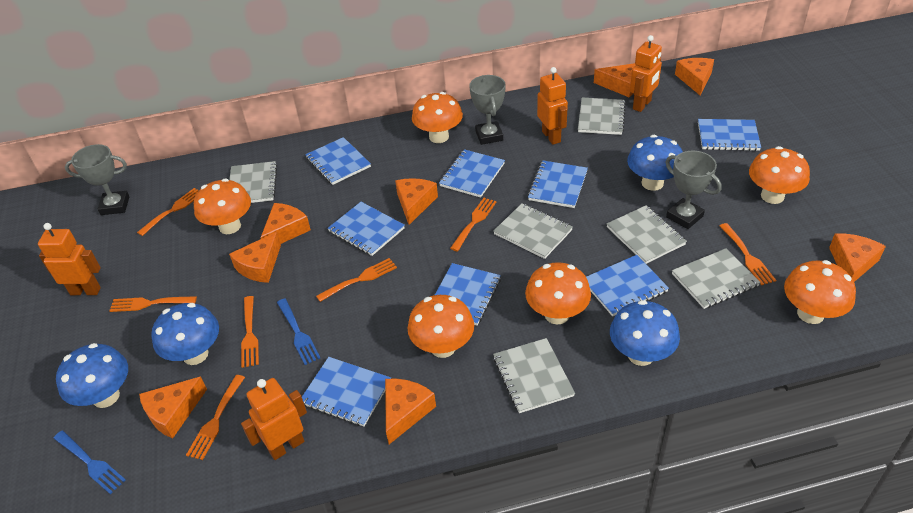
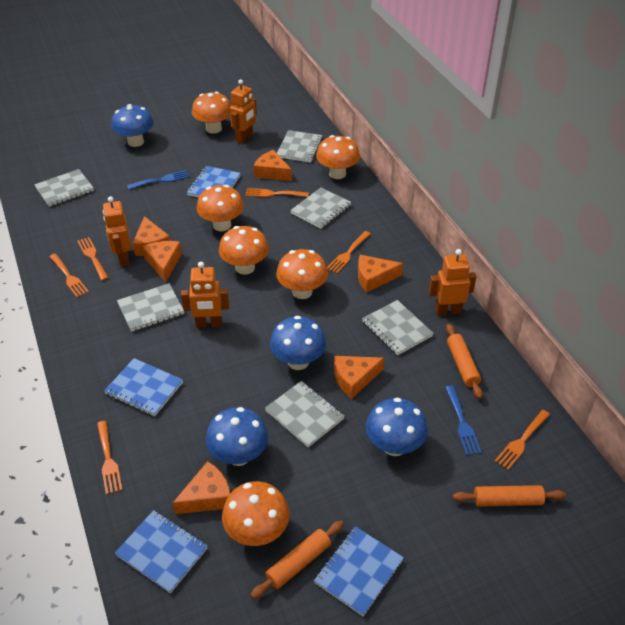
blue notebook: [302,357,391,427] [305,137,371,185] [328,202,405,256] [435,263,501,326] [439,149,505,198] [527,161,588,208] [586,255,669,316] [698,119,761,151] = 8 -> [104,358,183,416] [115,510,208,593] [187,166,241,198] [314,526,404,616] = 4
grey trophy: [65,144,129,215] [469,75,506,145] [666,151,722,229] = 3 -> none = 0
orange cheese: [139,376,207,438] [229,232,281,283] [261,203,311,244] [385,379,436,444] [395,178,438,225] [594,63,635,97] [675,58,714,95] [829,233,886,282] = 8 -> [132,216,170,256] [142,241,182,282] [172,461,230,514] [253,150,292,181] [334,356,384,399] [358,255,403,293] = 6
orange fork: [109,296,197,312] [137,188,199,236] [186,375,245,460] [241,296,259,368] [316,258,397,302] [450,198,497,252] [720,223,776,285] = 7 -> [49,253,89,297] [77,237,108,281] [97,421,123,494] [245,188,309,197] [327,231,371,274] [495,410,550,470] = 6
orange rolling pin: none = 0 -> [251,521,344,599] [446,324,483,399] [453,485,566,506] = 3

